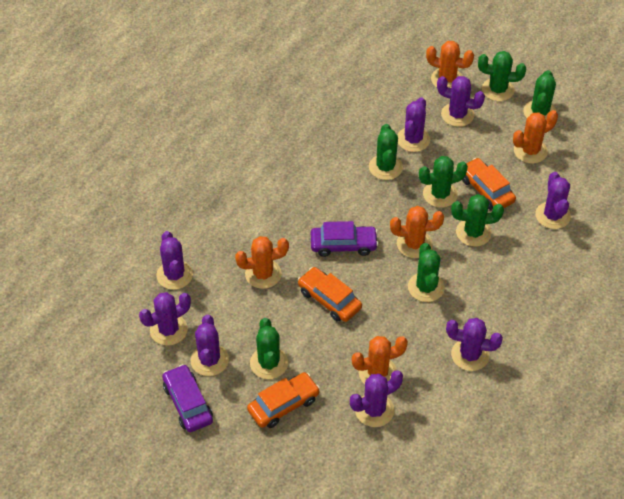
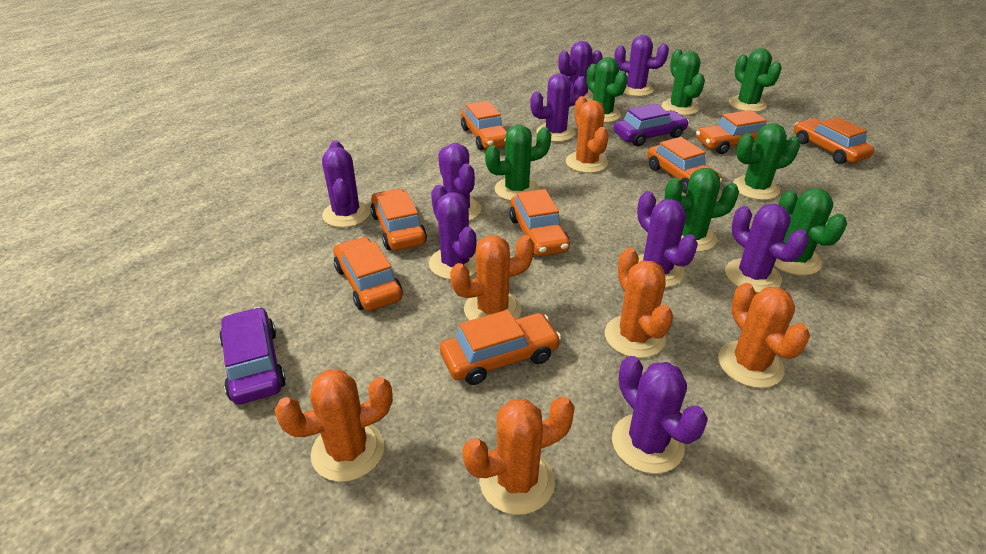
orange cactus: [235,236,289,289] [352,336,408,384] [390,206,444,258] [426,41,474,88] [513,110,558,164] = 5 -> [275,369,393,482] [450,235,534,321] [462,396,575,515] [566,96,609,173] [605,248,673,358] [718,283,810,388] = 6
orange car: [247,372,320,428] [298,267,362,322] [462,158,516,210] = 3 -> [333,237,402,311] [370,189,427,251] [440,310,561,385] [461,101,507,150] [509,189,570,256] [647,137,722,193] [696,110,767,154] [794,117,874,164] = 8
purple cactus: [139,292,191,346] [156,231,193,290] [190,315,229,376] [350,370,403,427] [397,97,430,152] [437,76,485,127] [446,318,503,371] [535,172,571,229] = 8 -> [322,140,371,228] [429,185,476,280] [438,143,481,221] [530,73,587,142] [558,41,603,101] [612,356,708,474] [614,35,669,96] [637,191,698,287] [725,204,809,293] = 9

